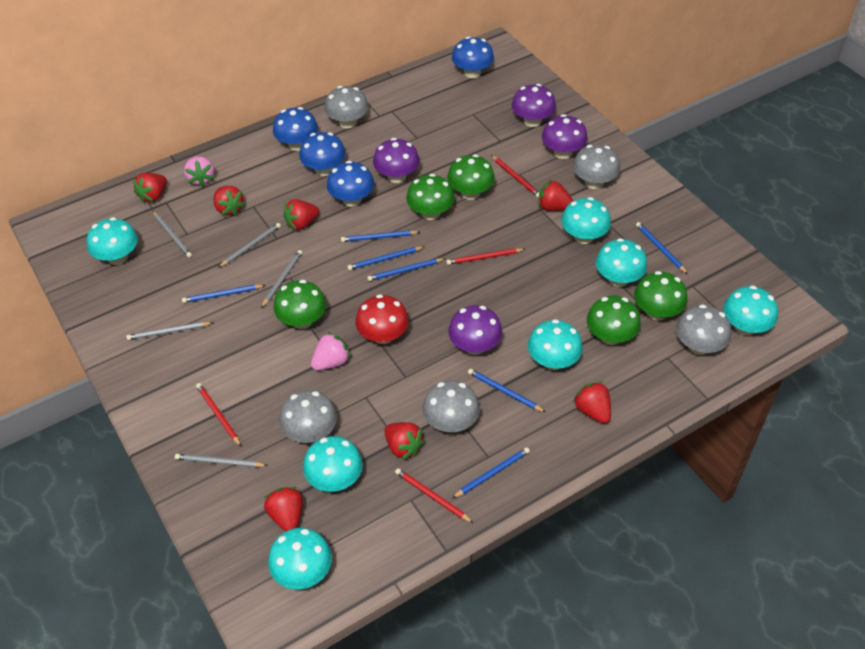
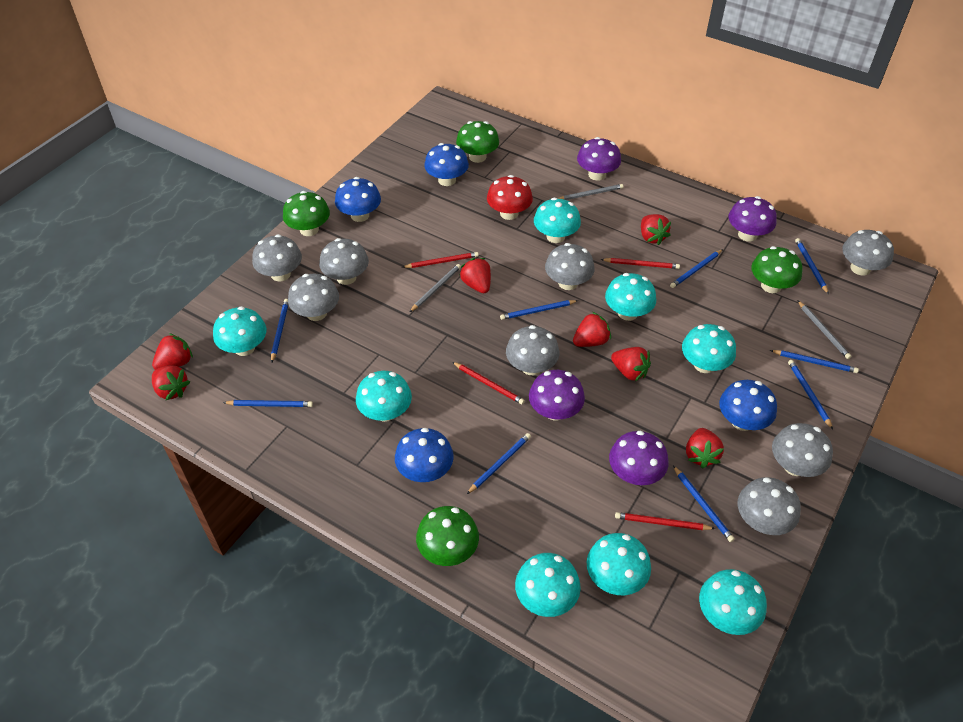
blue pencil: [182,285,265,303] [341,230,420,242] [347,247,424,270] [367,258,446,281] [452,447,530,498] [468,369,545,412] [636,222,688,274] = 7 -> [223,400,313,407] [271,299,288,363] [467,433,531,494] [500,300,579,320] [670,249,723,288] [673,466,735,542] [770,350,859,373] [788,360,833,429] [795,238,829,294] = 9
green mushroom: [274,280,326,329] [406,174,455,220] [447,154,495,200] [587,296,641,345] [634,271,688,320] = 5 -> [283,191,330,236] [416,506,479,566] [456,121,499,163] [751,246,803,293] = 4
grey mushroom: [279,390,337,443] [324,86,369,128] [422,380,480,432] [573,144,620,189] [676,304,731,355] = 5 -> [252,234,302,282] [288,274,339,321] [319,238,369,285] [506,325,559,375] [545,243,595,290] [738,477,801,535] [772,423,833,477] [842,230,894,276] = 8
grey pencil: [126,322,214,340] [153,211,192,257] [175,454,268,468] [218,223,281,268] [261,250,302,308] = 5 -> [410,264,461,312] [557,184,624,200] [797,300,851,359] = 3
pink strawberry: [184,156,214,187] [311,332,351,370] = 2 -> none = 0
turquoise mushroom: [87,217,138,265] [268,528,332,590] [303,436,363,492] [528,319,583,370] [561,197,611,244] [596,238,647,287] [723,286,778,335] = 7 -> [213,306,267,356] [356,371,412,422] [515,553,581,617] [534,198,581,243] [587,533,651,595] [605,273,656,321] [682,324,736,373] [699,569,767,635] = 8

